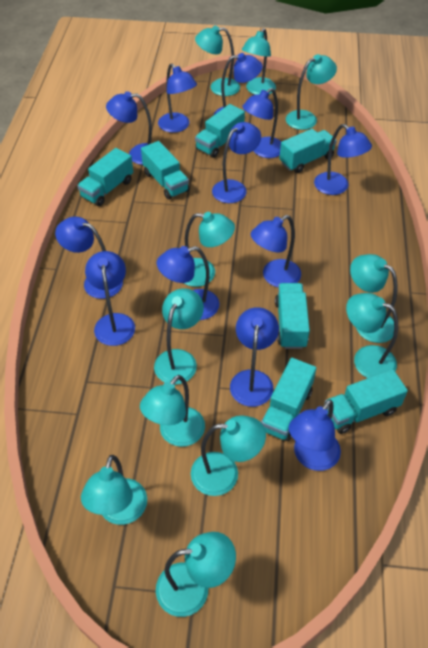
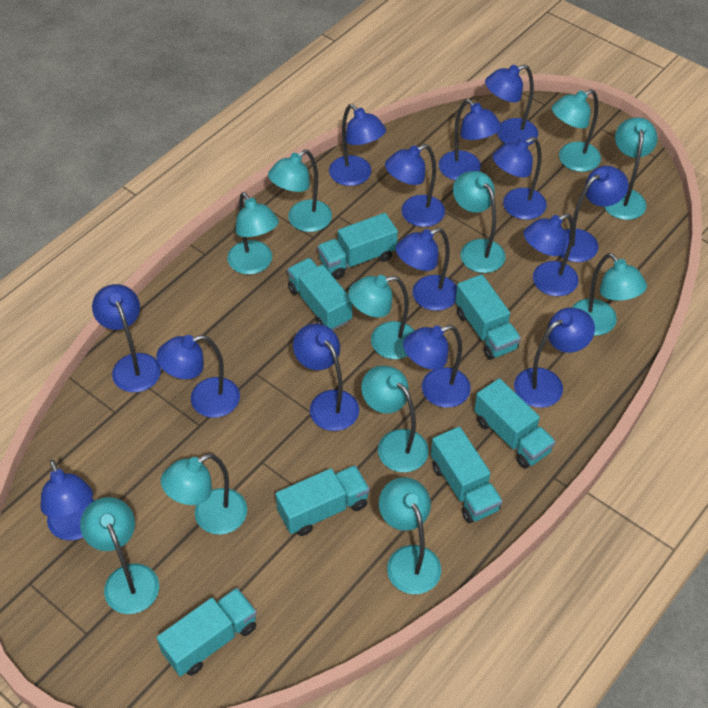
blue lamp: [55,216,123,299] [85,251,135,346] [106,91,152,165] [156,246,220,320] [158,63,197,133] [212,122,261,203] [214,53,263,115] [230,307,279,407] [242,88,281,158] [251,215,301,287] [289,399,341,471] [314,124,372,195] = 12 -> [40,460,95,540] [92,284,161,392] [156,335,240,418] [293,324,359,431] [329,104,386,186] [385,144,445,227] [396,228,457,311] [403,325,471,408] [439,99,502,180] [485,64,538,145] [493,137,547,220] [514,308,595,408] [523,213,579,296] [560,166,629,262] = 14

